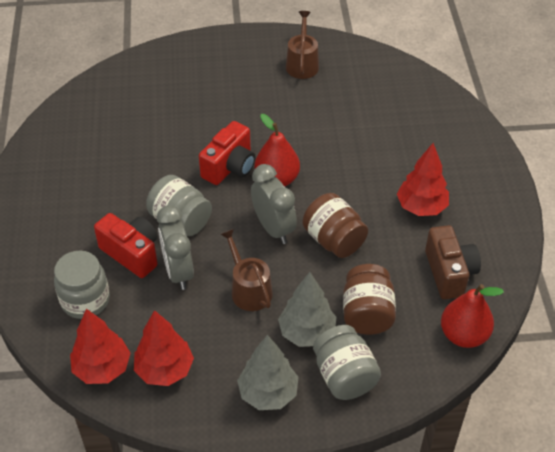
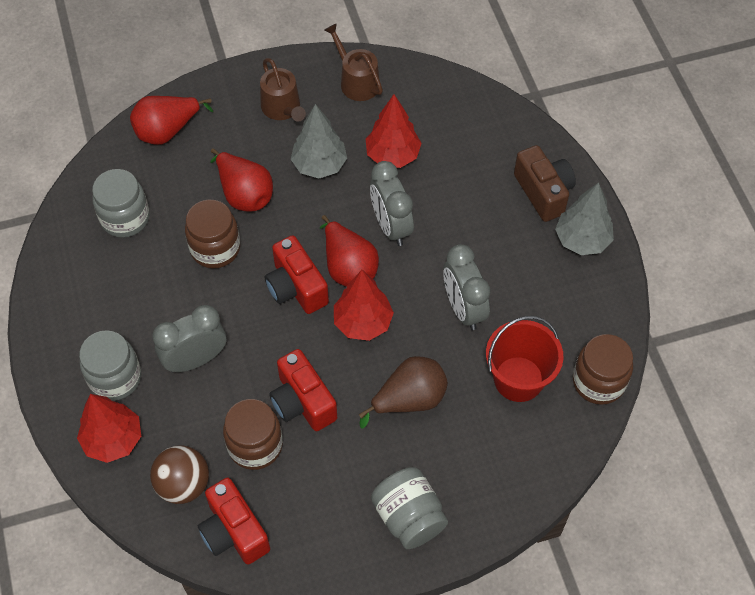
brown ball: none = 0 -> [150,446,209,504] = 1
brown jar: [302,193,368,258] [343,264,396,335] = 2 -> [185,200,240,268] [223,399,283,470] [573,334,633,405] = 3
brown pear: none = 0 -> [359,356,448,429] = 1
grey clock: [157,205,194,290] [251,164,297,244] = 2 -> [152,305,226,372] [370,161,414,246] [443,244,491,330] = 3
red bucket: none = 0 -> [486,316,564,402] = 1
red camera: [94,213,158,278] [199,121,255,185] = 2 -> [198,478,270,564] [265,235,329,314] [269,349,337,431] = 3
red pear: [254,114,300,187] [441,284,504,348] = 2 -> [130,96,213,145] [210,148,273,212] [319,215,379,287] = 3

